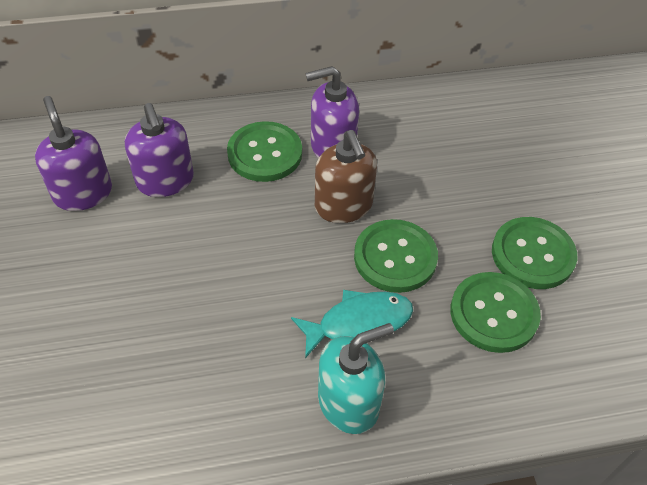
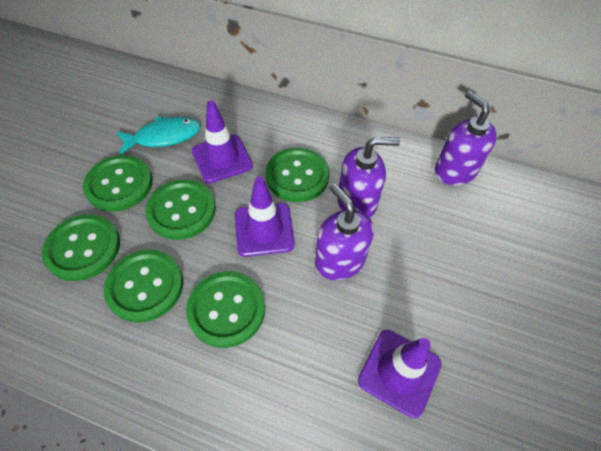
brown soap dispenser: [315,130,377,223] = 1 -> none = 0
green button: [227,121,302,182] [354,219,438,293] [450,272,541,353] [492,217,577,289] = 4 -> [42,214,120,281] [83,155,153,212] [104,250,183,323] [145,180,216,240] [186,271,265,348] [266,148,330,202] = 6
purple traffic cone: none = 0 -> [192,101,253,183] [235,177,295,257] [358,330,441,418] = 3
turquoise soap dispenser: [318,323,394,434] = 1 -> none = 0

